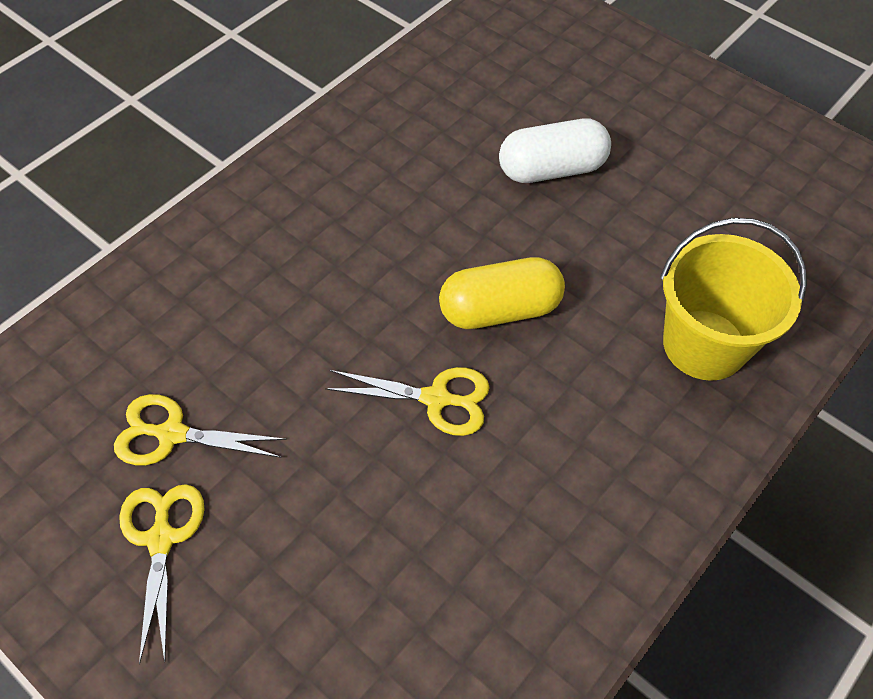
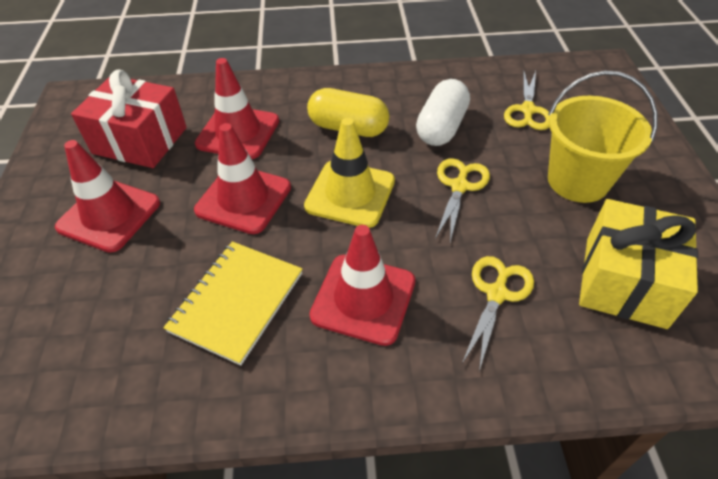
red gift: none = 0 -> [71,69,187,168] = 1
red traffic cone: none = 0 -> [55,140,160,253] [194,123,291,234] [195,58,279,159] [309,225,415,346] = 4
yellow gift: none = 0 -> [579,199,698,329] = 1
yellow notebook: none = 0 -> [163,241,302,366] = 1
yellow traffic cone: none = 0 -> [304,118,395,228] = 1

